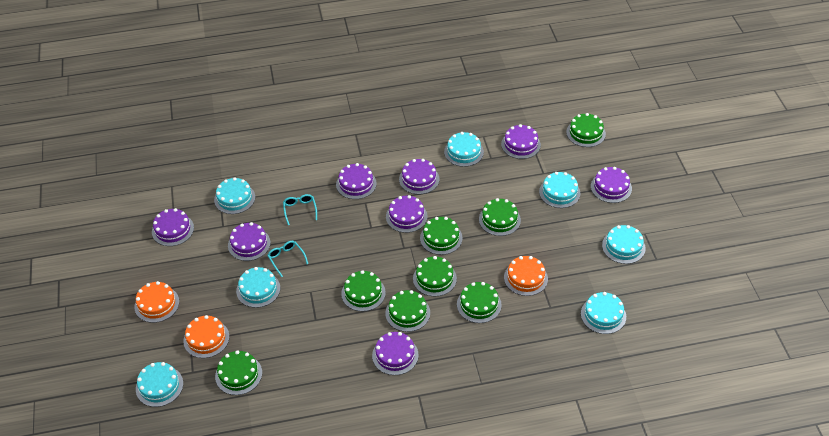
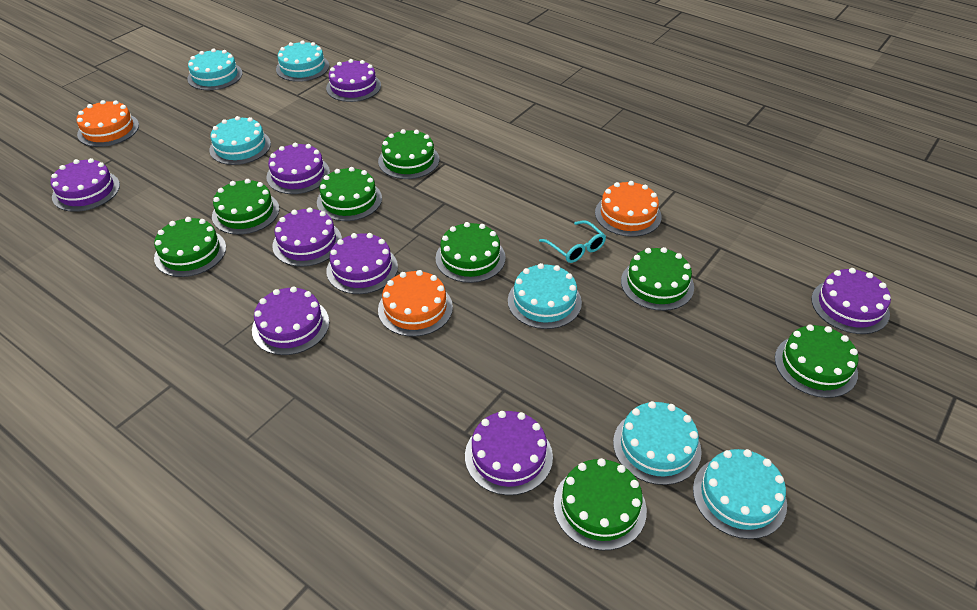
turquoise cake: [136,362,183,407] [214,177,255,214] [236,267,280,308] [444,132,484,167] [539,172,580,208] [581,292,626,334] [602,225,646,264] = 7 -> [187,49,243,90] [209,116,271,165] [276,41,329,82] [508,263,582,329] [613,401,702,485] [693,449,787,539] = 6
turquoise glasses: [267,241,308,277] [283,194,317,225] = 2 -> [539,220,606,263] = 1

